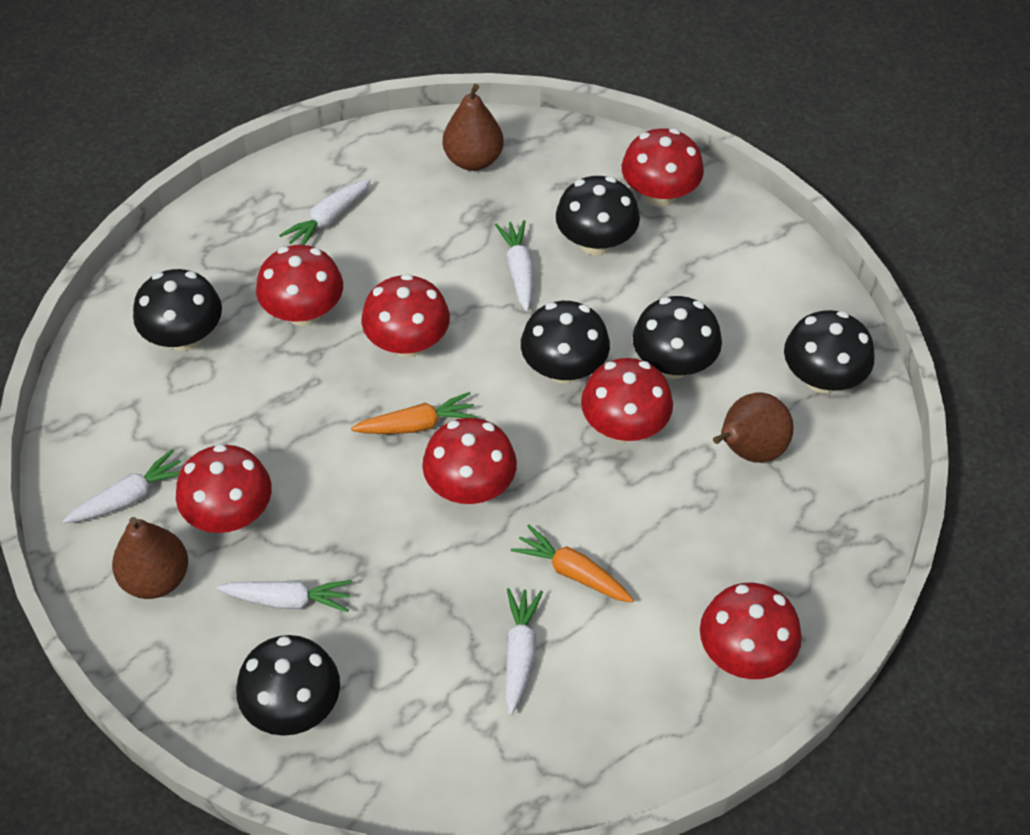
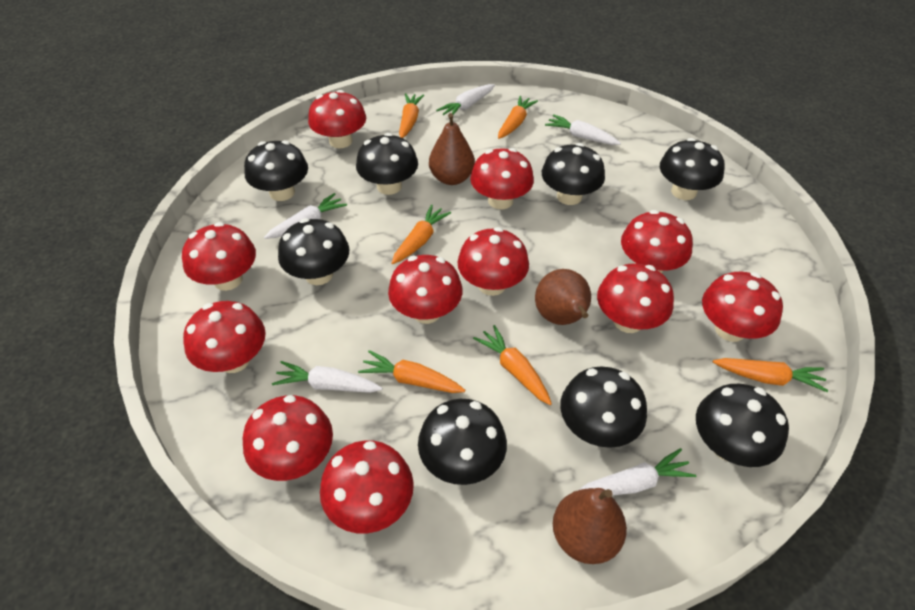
black mushroom: [133,269,222,351] [236,635,340,736] [521,301,610,383] [556,176,640,255] [633,296,722,379] [784,310,875,393] = 6 -> [244,140,308,201] [278,218,349,285] [356,133,418,195] [418,399,507,485] [542,143,605,205] [560,367,647,448] [660,138,725,200] [696,384,789,467] = 8
orange carrot: [351,392,477,434] [511,525,634,602] = 2 -> [358,350,465,393] [391,205,451,264] [399,93,424,138] [473,325,552,405] [498,96,538,139] [713,358,828,392] = 6
red mushroom: [176,444,272,533] [256,245,343,326] [362,274,450,357] [422,418,517,504] [581,358,673,442] [622,128,704,207] [700,583,802,679] = 7 -> [182,222,256,291] [183,301,266,373] [243,395,333,481] [308,90,366,148] [320,440,414,534] [388,255,462,324] [458,227,529,296] [470,148,534,209] [597,263,674,333] [621,210,693,273] [702,272,783,342] = 11

